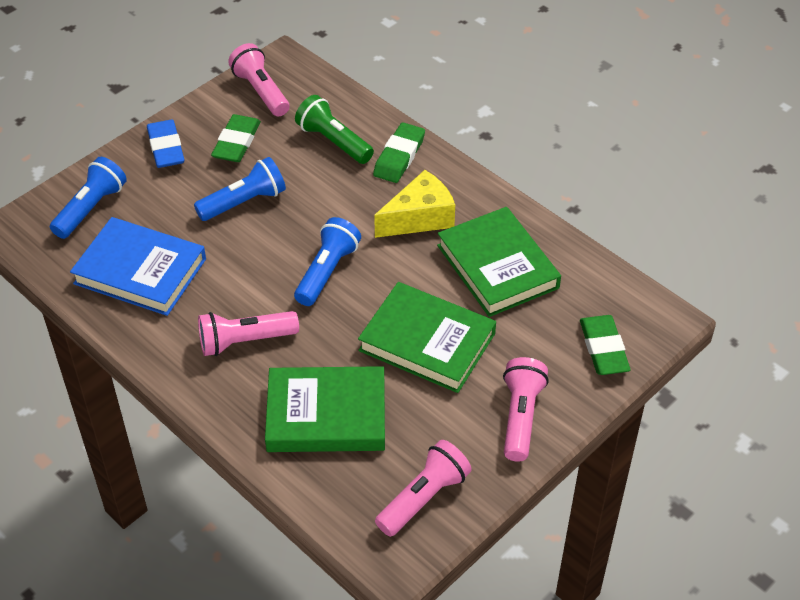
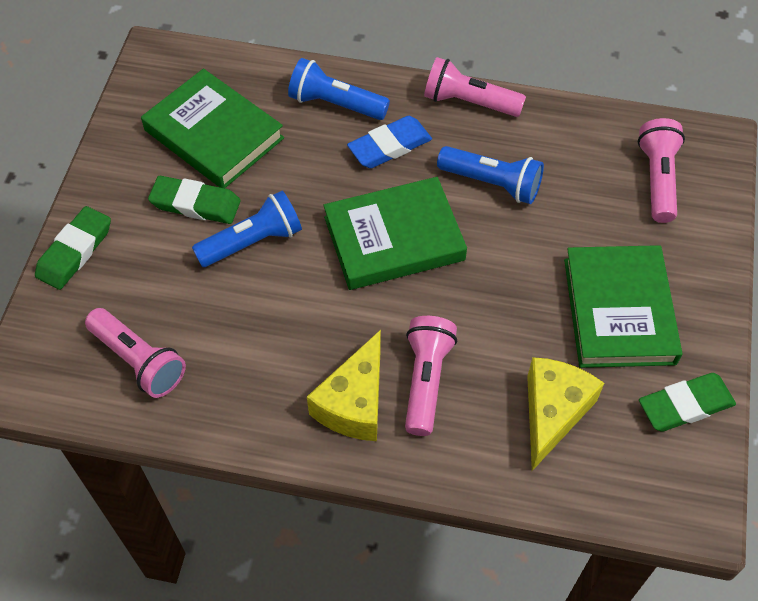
blue book: [70,217,206,316] = 1 -> none = 0
green flashlight: [295,95,374,164] = 1 -> none = 0
yellow cheese: [374,170,455,238] = 1 -> [307,330,381,441] [527,357,604,471] = 2

